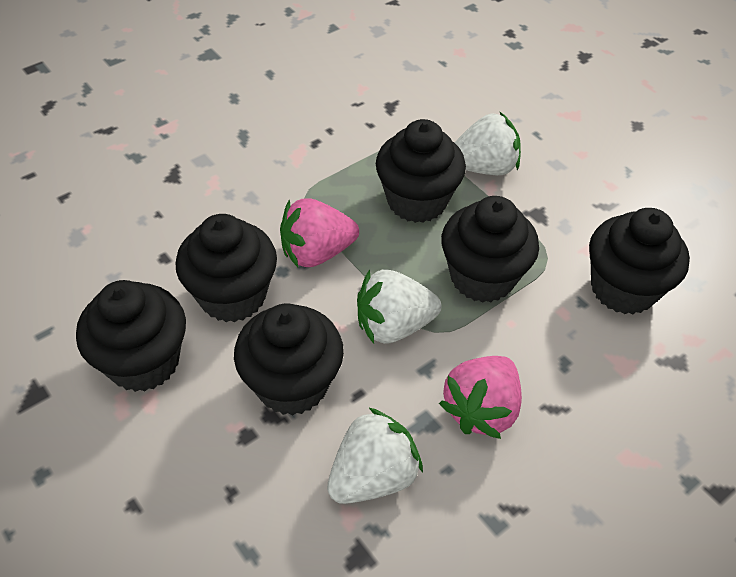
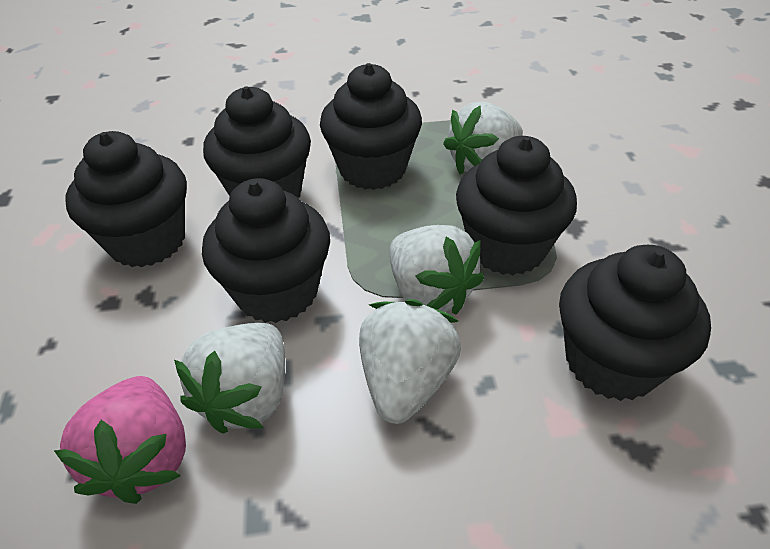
pink strawberry: [280,198,359,267] [439,356,522,439] = 2 -> [54,376,186,504] = 1
white strawberry: [327,407,423,504] [357,269,441,344] [455,112,521,175] = 3 -> [174,323,285,434] [359,299,461,424] [390,225,484,314] [443,101,523,174] = 4

